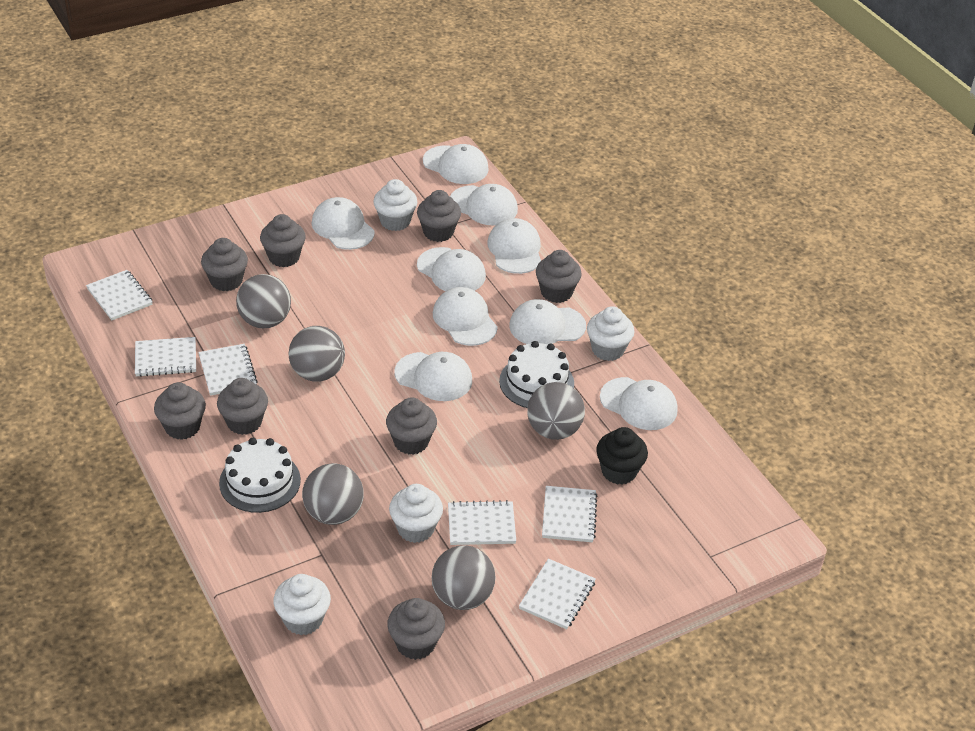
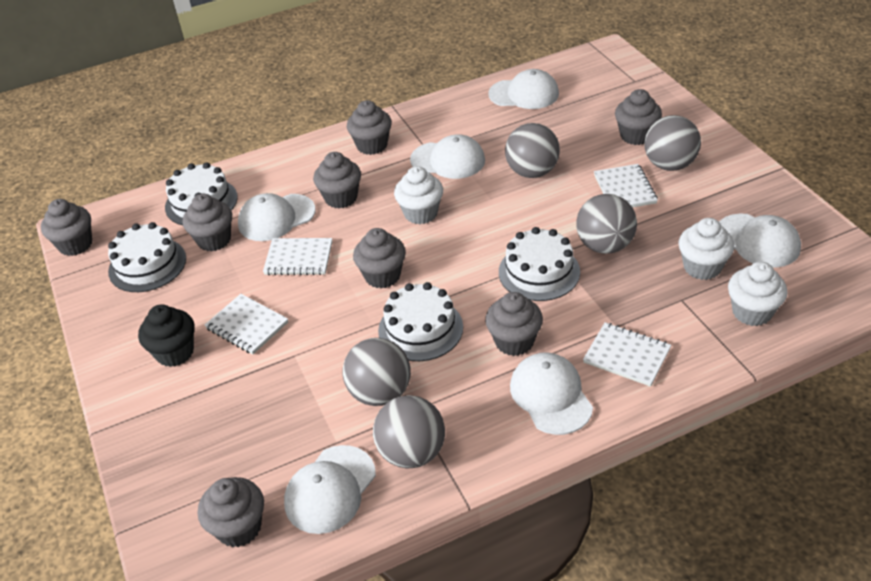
white cake: [219,438,301,513] [499,341,574,408] = 2 -> [108,222,186,292] [165,162,238,225] [378,282,463,361] [499,227,580,301] = 4
white cap: [312,197,375,250] [394,352,472,401] [417,247,486,291] [423,144,489,184] [433,287,498,346] [450,184,518,226] [488,218,541,274] [509,299,586,344] [600,377,678,430] = 9 -> [238,193,315,241] [284,445,376,534] [410,134,485,179] [488,69,559,109] [510,353,593,435] [719,214,801,268] = 6
white cupcake: [273,574,331,635] [373,179,417,231] [389,484,443,543] [587,306,635,361] = 4 -> [394,166,443,224] [679,218,734,280] [728,262,787,326] = 3
white notebook: [86,270,153,321] [135,337,196,377] [198,344,258,396] [448,500,516,545] [519,559,596,629] [542,486,597,542] = 6 -> [205,294,288,354] [263,238,332,275] [583,322,671,387] [594,164,658,207] = 4

